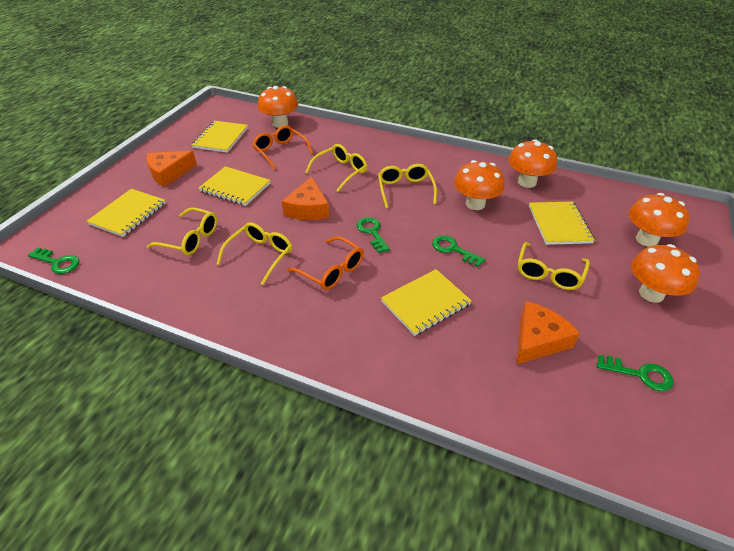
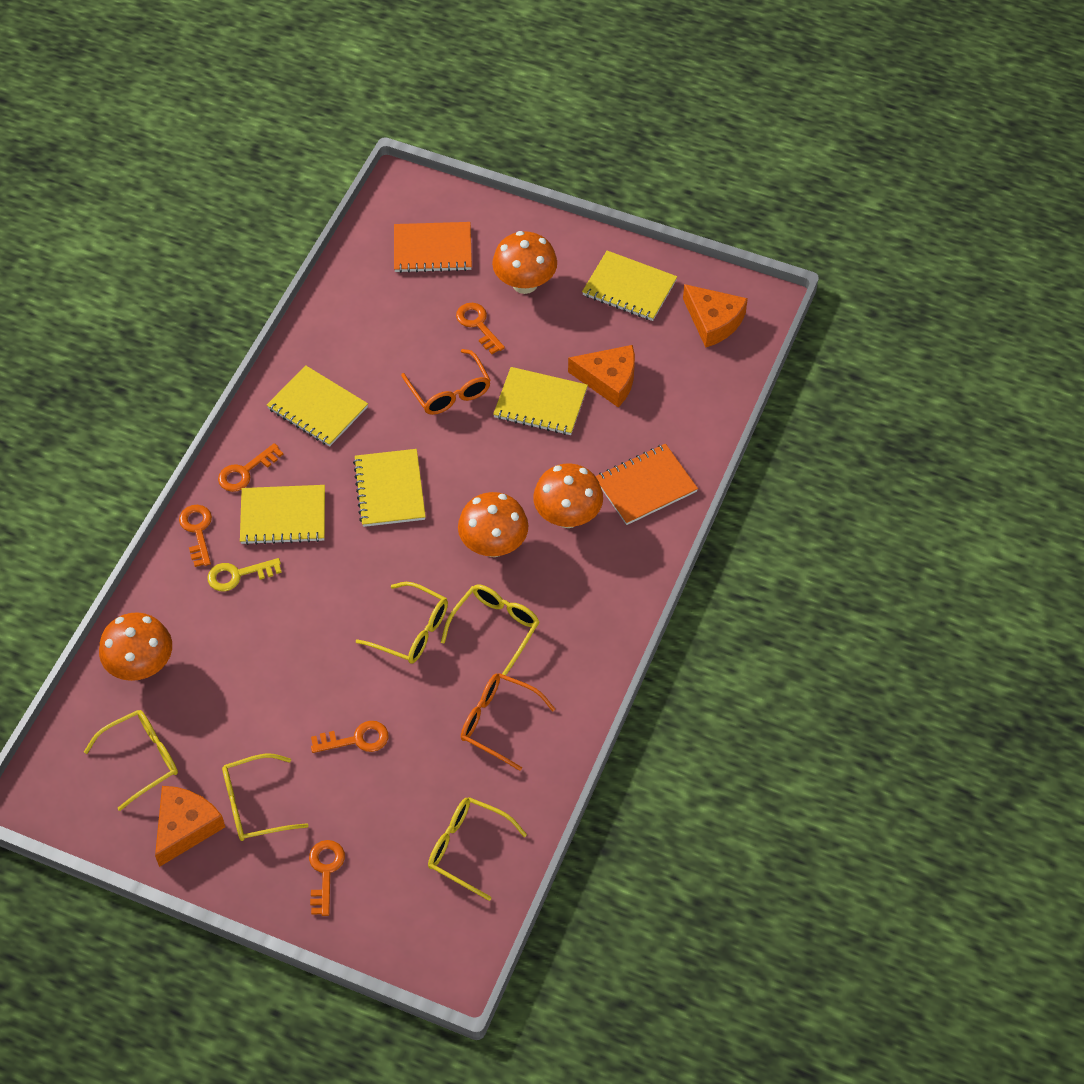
green key: [28,248,80,274] [356,217,390,253] [432,235,486,267] [597,355,673,391] = 4 -> none = 0
orange key: none = 0 -> [179,505,212,567] [218,443,283,492] [309,840,345,916] [311,721,388,753] [456,303,505,354] = 5
orange mushroom: [258,86,298,128] [454,160,505,210] [508,139,557,188] [629,193,689,247] [631,244,700,303] = 5 -> [99,612,172,681] [458,492,528,557] [492,231,557,294] [533,463,603,528] = 4
orange notebook: none = 0 -> [394,222,472,273] [595,444,698,525] = 2
yellow key: none = 0 -> [207,558,282,591] = 1

